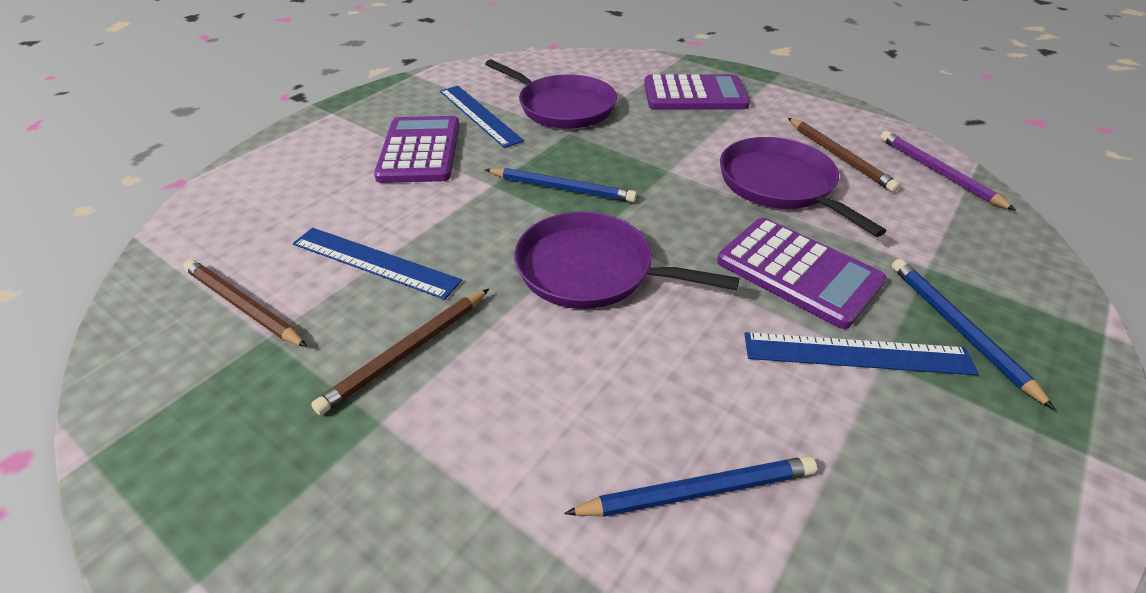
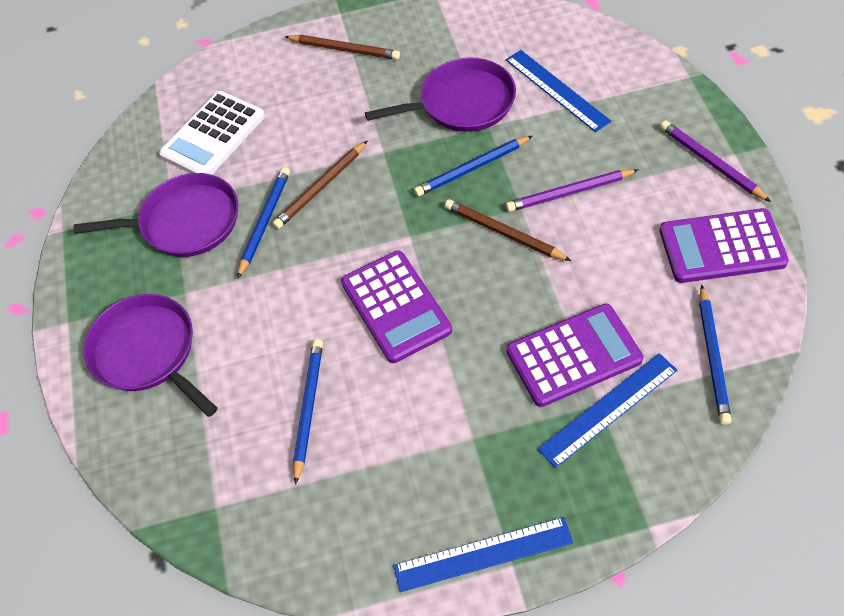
blue pencil: [485,168,637,202] [564,456,817,517] [891,259,1055,410] = 3 -> [237,167,290,279] [293,339,323,485] [414,136,532,196] [699,285,732,425] = 4
purple pencil: [880,131,1016,211] = 1 -> [506,169,639,212] [660,120,771,202] = 2
white calculator: none = 0 -> [159,91,265,175] = 1

